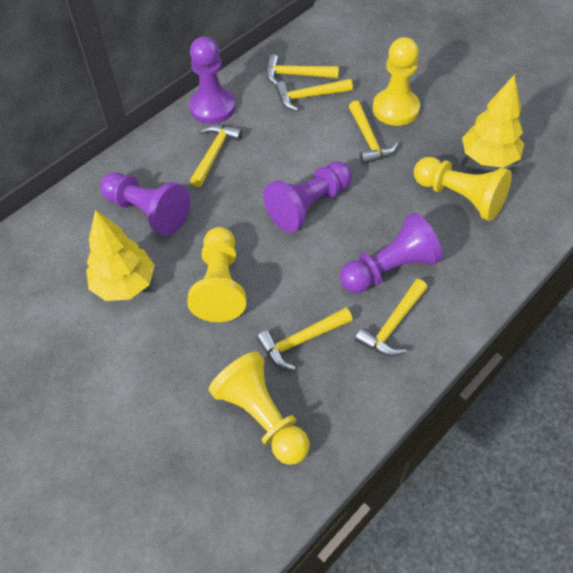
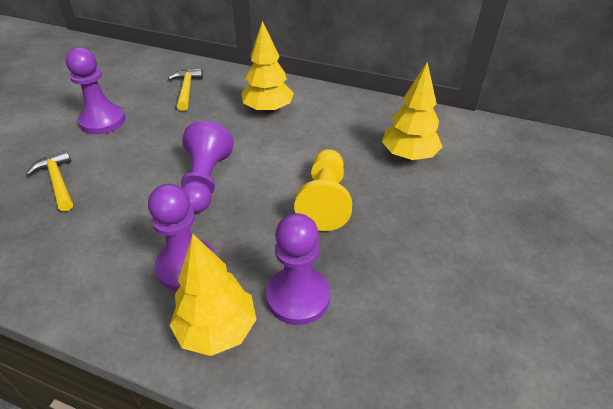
yellow hammer: [190,125,243,187] [257,307,353,370] [266,54,339,85] [275,79,353,111] [349,100,398,164] [355,279,428,357] = 6 -> [26,150,73,212] [168,68,203,111] = 2
yellow pawn: [187,227,246,322] [209,351,310,465] [373,37,420,126] [414,157,512,221] = 4 -> [294,149,352,231] = 1
yellow tree: [86,210,155,301] [462,74,524,168] = 2 -> [169,234,256,356] [241,21,294,114] [382,62,442,161] = 3

